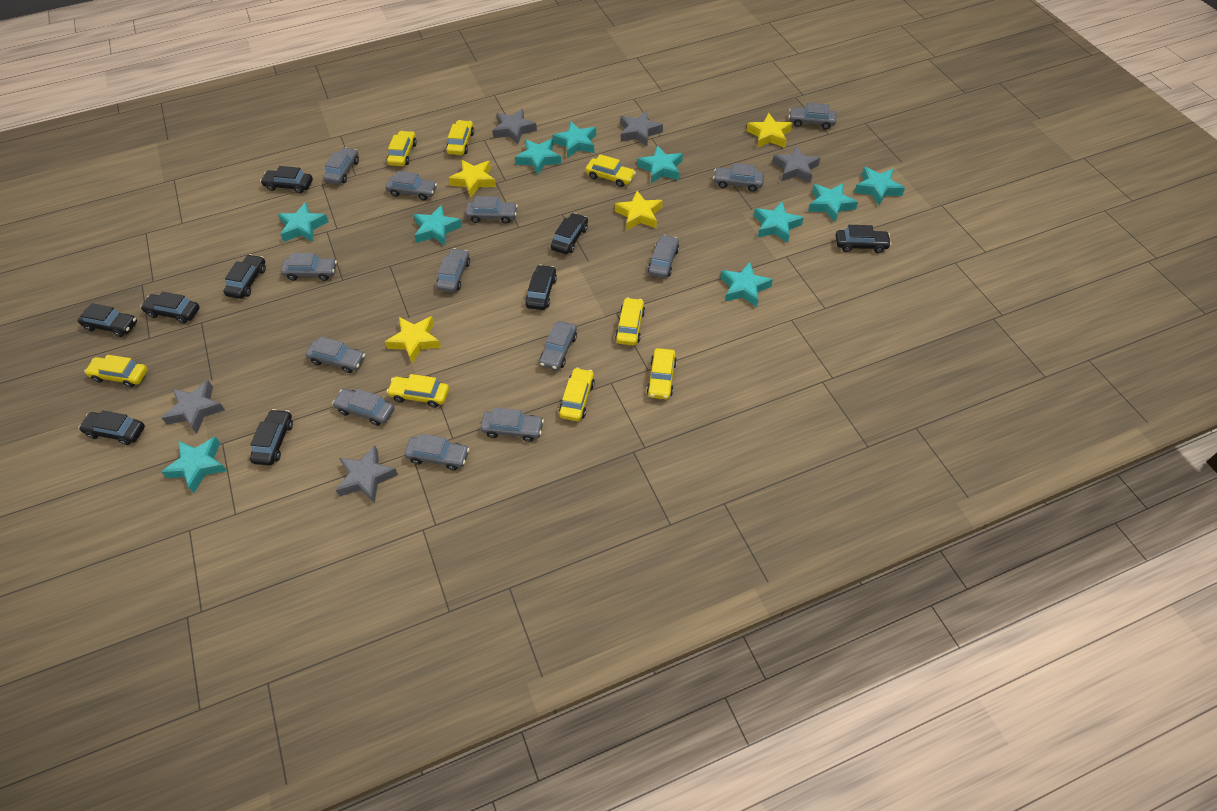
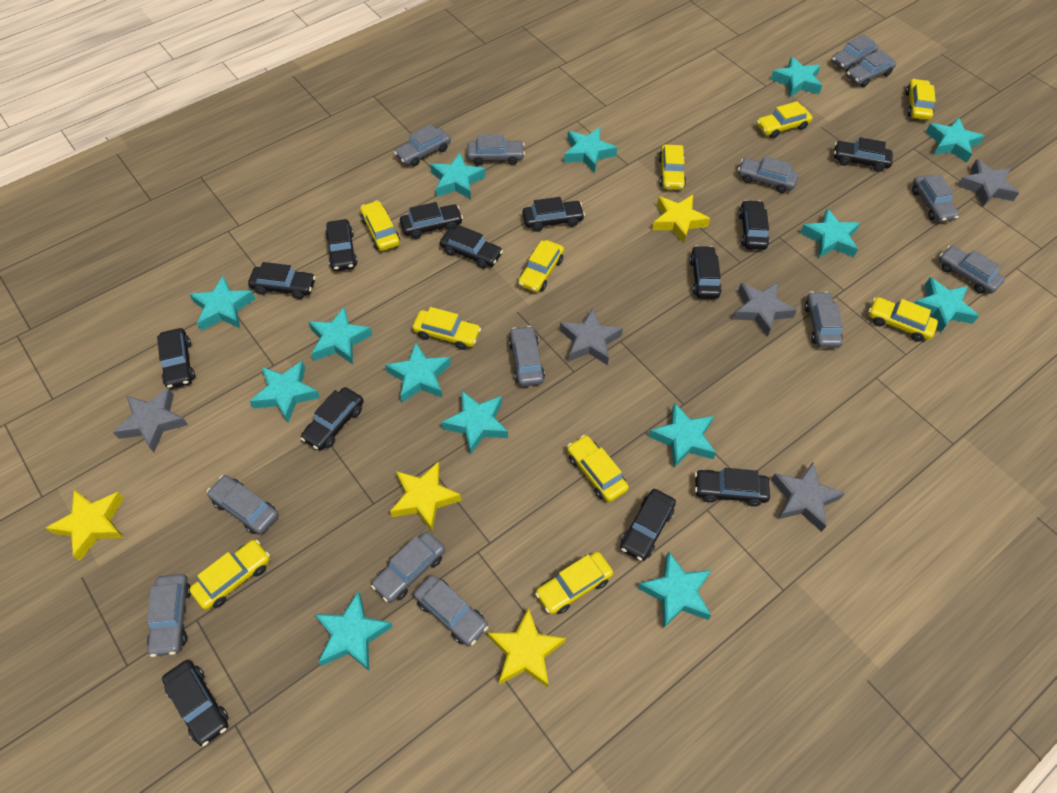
black car: [78,303,137,337] [79,410,145,445] [140,292,200,324] [223,254,266,299] [250,409,293,466] [260,166,313,194] [525,265,557,310] [551,213,588,254] [836,225,891,253] = 9 -> [157,328,195,389] [162,660,228,746] [248,262,316,299] [301,387,364,451] [325,219,358,271] [400,202,463,239] [440,225,503,269] [522,197,585,232] [620,489,676,561] [689,246,722,299] [695,468,770,507] [738,200,769,250] [834,137,893,172] = 13
turquoise star: [161,436,227,493] [278,202,329,242] [414,205,462,246] [515,139,561,175] [553,122,596,158] [637,146,683,183] [720,262,773,307] [754,202,804,243] [808,183,858,222] [854,167,905,206] = 10 -> [189,276,255,331] [250,361,320,423] [309,307,372,364] [315,591,393,671] [385,342,451,402] [430,153,486,199] [441,390,508,455] [564,127,618,173] [638,551,712,628] [649,403,716,468] [770,56,822,98] [800,209,860,258] [914,277,979,333] [926,117,984,163] = 14
yellow car: [84,355,148,388] [387,131,417,166] [387,374,449,408] [446,120,474,155] [559,368,595,421] [585,154,636,187] [615,297,645,345] [647,348,677,399] = 8 -> [189,540,270,610] [360,200,400,251] [412,307,481,350] [518,240,564,293] [535,552,613,615] [567,435,629,502] [658,145,686,190] [757,101,812,138] [868,297,938,342] [906,79,936,120] = 10

